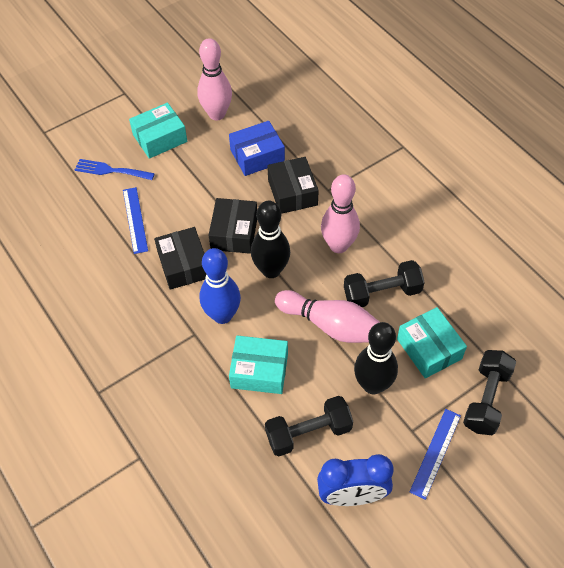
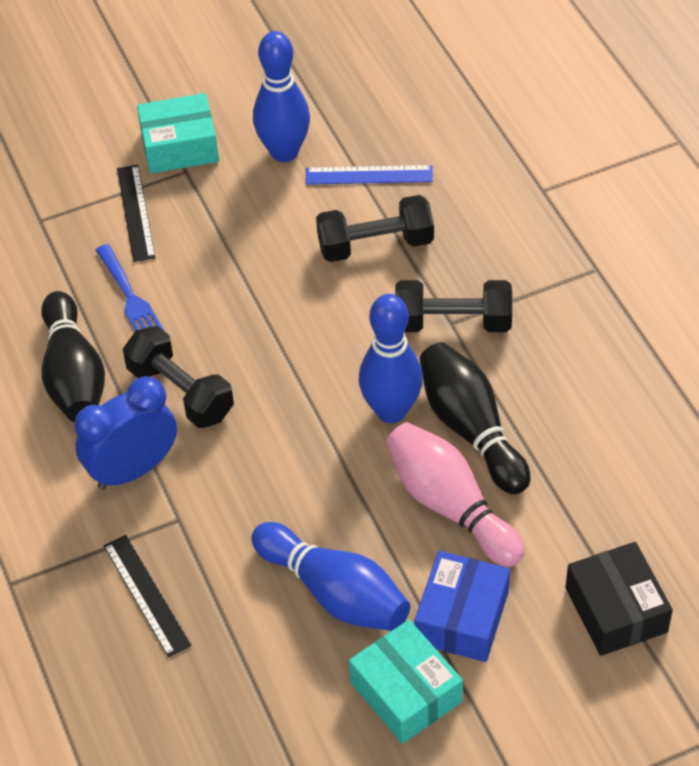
black box: [154,227,206,290] [209,198,257,254] [268,157,319,214] = 3 -> [565,542,673,656] = 1
black ruler: none = 0 -> [104,535,192,657] [117,165,156,262] = 2
blue bowling pin: [200,248,241,324] = 1 -> [252,522,410,631] [253,31,310,162] [359,294,423,423] = 3
blue ruler: [123,187,148,254] [410,409,461,500] = 2 -> [306,165,433,185] = 1
pink bowling pin: [197,38,232,120] [275,290,380,343] [321,174,360,253] = 3 -> [386,422,525,567] = 1
turquoise box: [129,103,187,159] [229,335,288,394] [397,307,467,378] = 3 -> [137,93,219,174] [349,620,463,744] = 2

